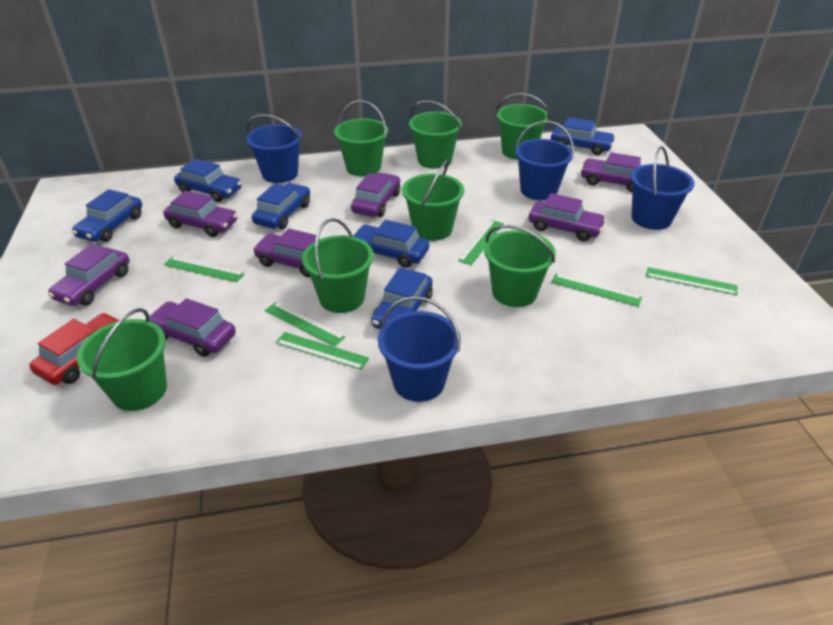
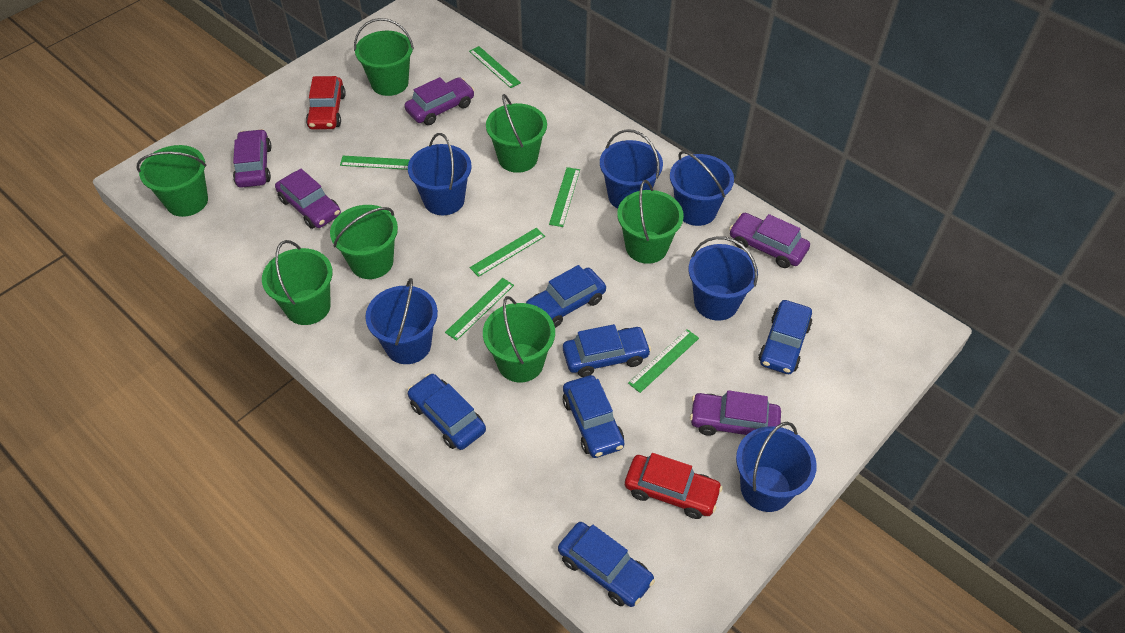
blue bucket: [246,114,302,183] [378,296,461,402] [515,121,574,200] [631,146,694,230] = 4 -> [365,278,438,364] [408,133,472,215] [600,129,663,209] [670,151,734,226] [689,236,758,321] [736,422,817,512] = 6
purple car: [48,244,130,306] [149,298,236,357] [163,191,237,237] [253,228,317,277] [351,172,400,217] [529,193,606,241] [581,152,641,192] = 7 -> [233,129,272,188] [275,169,341,229] [404,77,475,125] [690,390,781,436] [729,213,810,268] = 5
red car: [29,313,119,385] = 1 -> [306,76,346,130] [625,453,723,519] = 2

